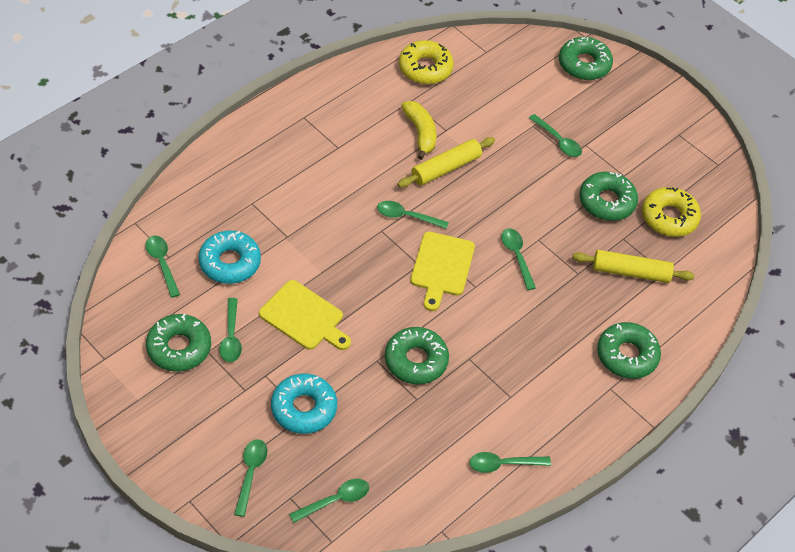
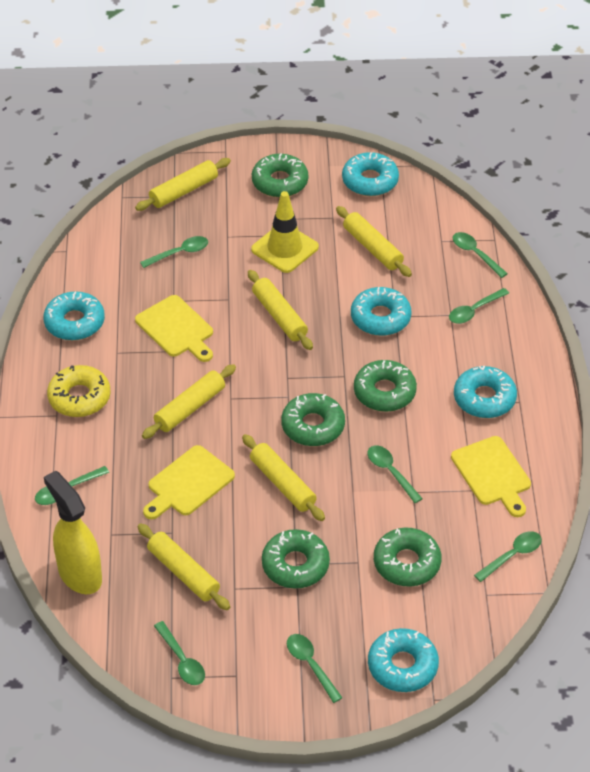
turquoise donut: [199,230,261,284] [271,374,337,434] = 2 -> [43,291,105,341] [342,152,399,196] [351,287,411,336] [368,628,439,692] [454,366,517,418] = 5
yellow banana: [401,101,436,160] = 1 -> none = 0
yellow cutting board: [259,280,351,350] [411,232,475,311] = 2 -> [135,295,213,362] [143,445,235,519] [451,436,531,517] = 3
yellow donut: [399,40,454,84] [642,187,701,237] = 2 -> [47,365,111,417] = 1
yellow rolling pin: [397,137,495,188] [572,250,695,283] = 2 -> [135,158,231,211] [137,523,230,610] [142,364,236,439] [242,434,325,521] [248,270,313,350] [336,206,412,277] = 6
yellow spray bottle: none = 0 -> [44,471,102,594] = 1
yellow traffic cone: none = 0 -> [251,191,319,273] = 1

